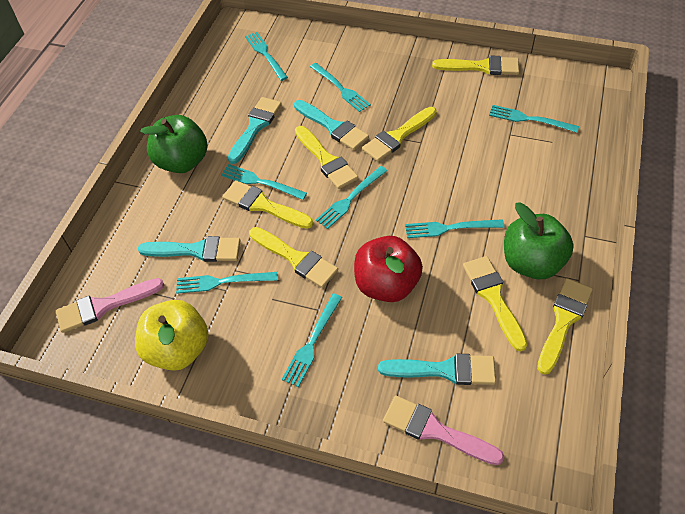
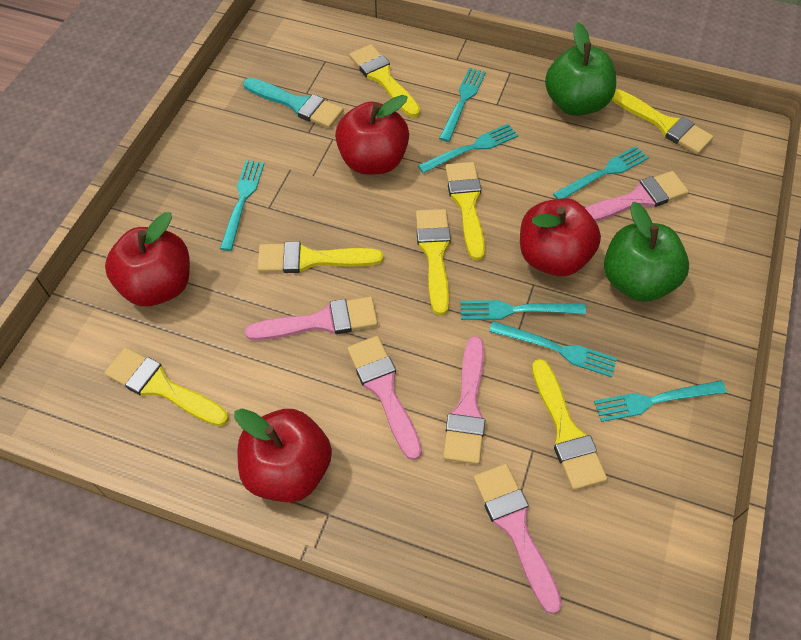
pink brush: [56,278,164,333] [383,395,504,465] = 2 -> [245,296,378,340] [347,336,422,460] [443,336,485,464] [473,463,562,614] [585,171,689,222] = 5
red apple: [354,236,423,302] = 1 -> [105,212,190,306] [234,408,332,502] [335,95,409,175] [520,198,601,276] = 4
turquoise brush: [138,236,241,262] [228,97,282,164] [294,100,369,150] [378,354,496,385] = 4 -> [243,78,344,128] = 1
turquoise fork: [176,272,278,294] [221,164,307,200] [245,32,288,81] [282,293,342,387] [310,63,371,112] [316,166,387,229] [405,219,504,238] [489,105,579,133] = 8 -> [220,160,264,251] [418,124,518,173] [439,68,486,142] [460,300,586,320] [489,321,617,377] [553,146,649,199] [594,381,727,422] = 7
yellow apple: [135,300,209,371] = 1 -> none = 0

